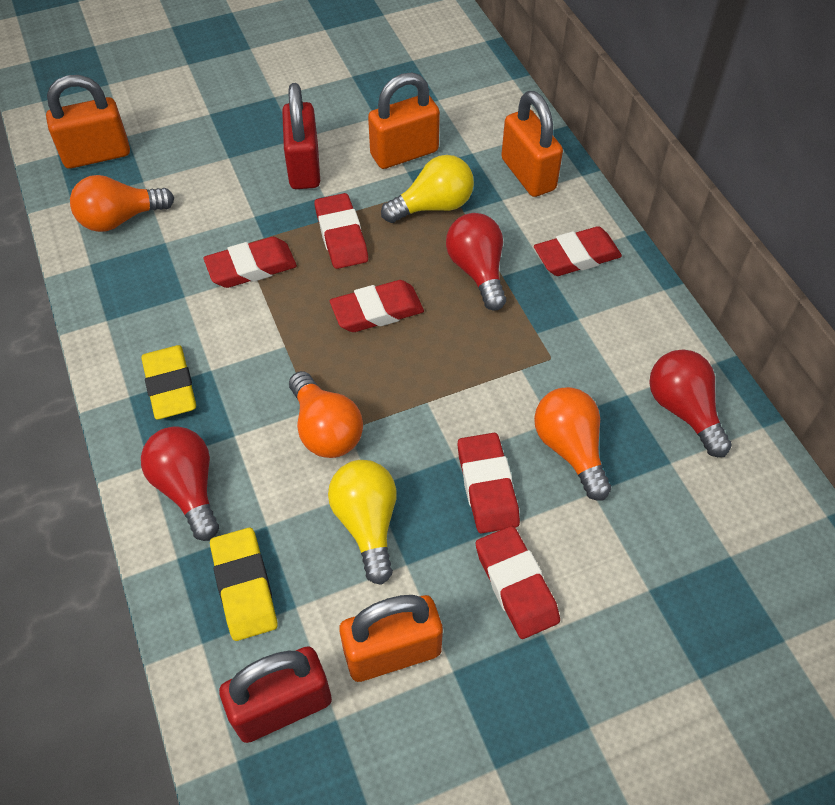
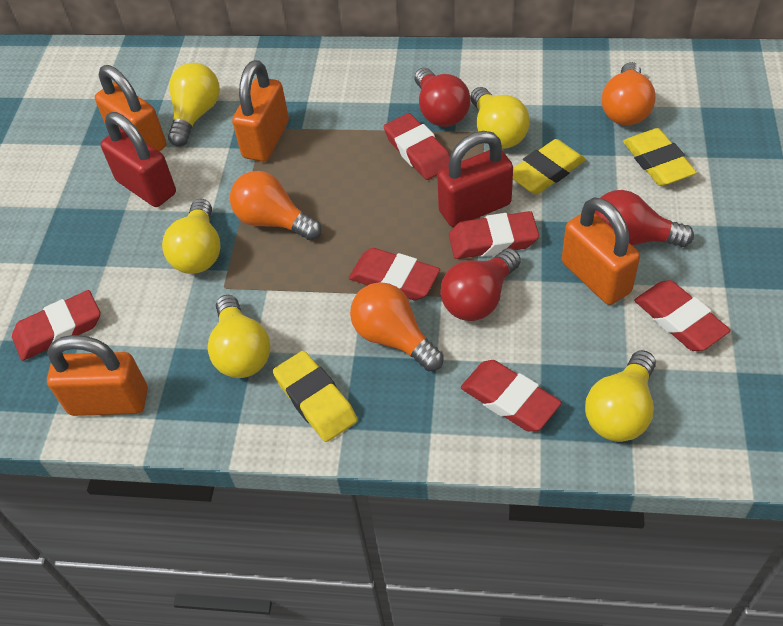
yellow eraser: [141,345,196,420] [210,528,277,641] = 2 -> [273,351,358,442] [513,139,586,195] [623,128,697,186] = 3
yellow light bulb: [328,460,397,585] [381,155,474,223] = 2 -> [162,199,221,274] [168,63,220,147] [208,295,271,378] [471,87,530,149] [585,350,656,442] = 5

